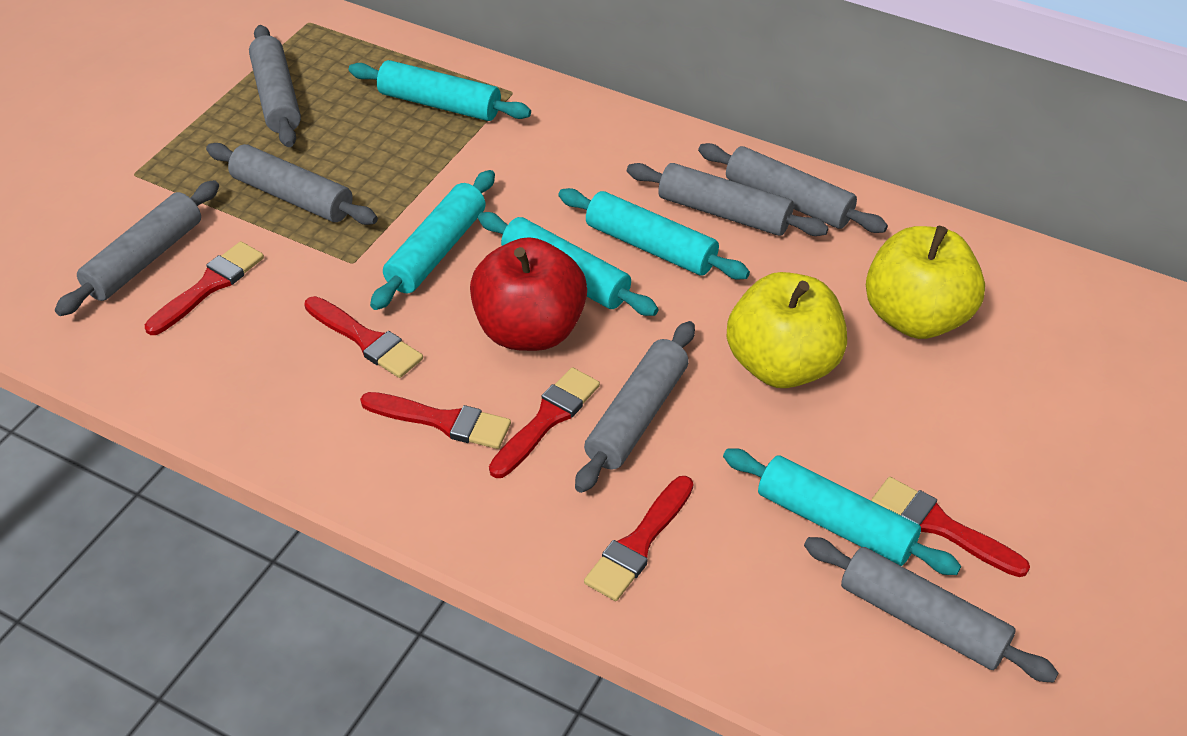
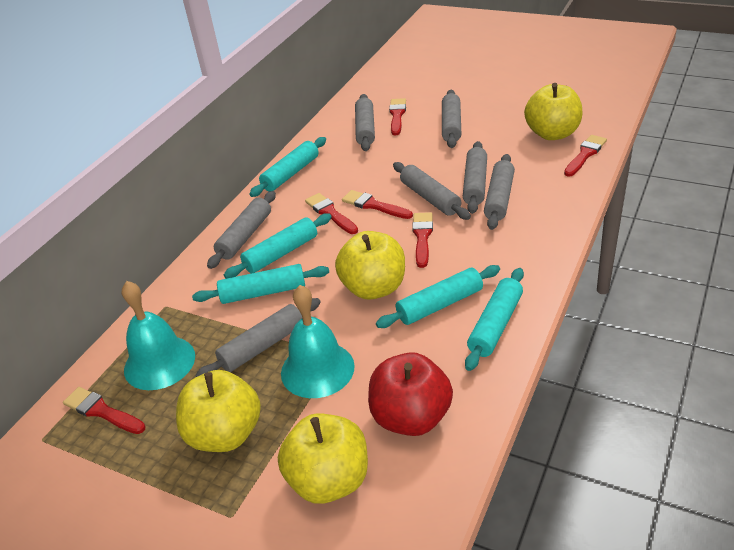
turquoise bell: none = 0 -> [122,281,195,390] [281,285,355,398] = 2
yellow apple: [727,272,847,388] [866,226,985,339] = 2 -> [176,370,261,452] [278,413,368,504] [335,231,405,299] [524,83,583,140] = 4

